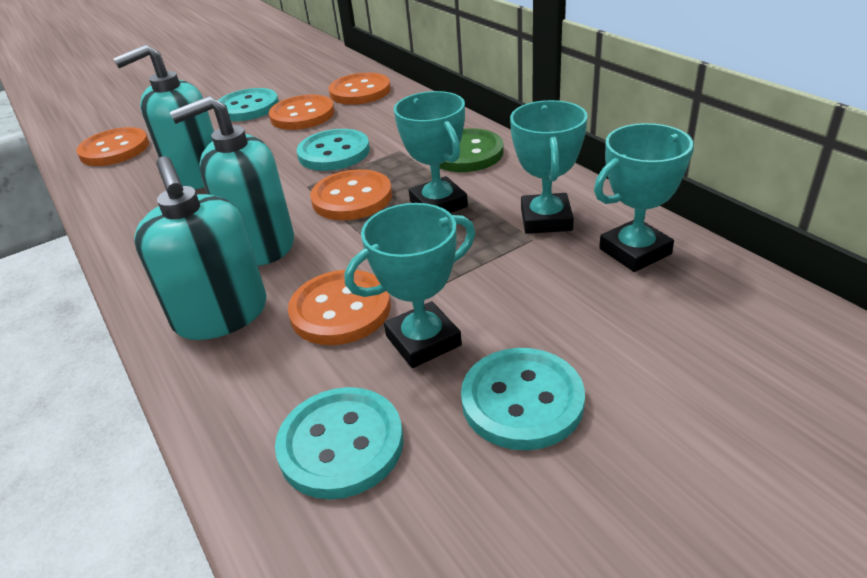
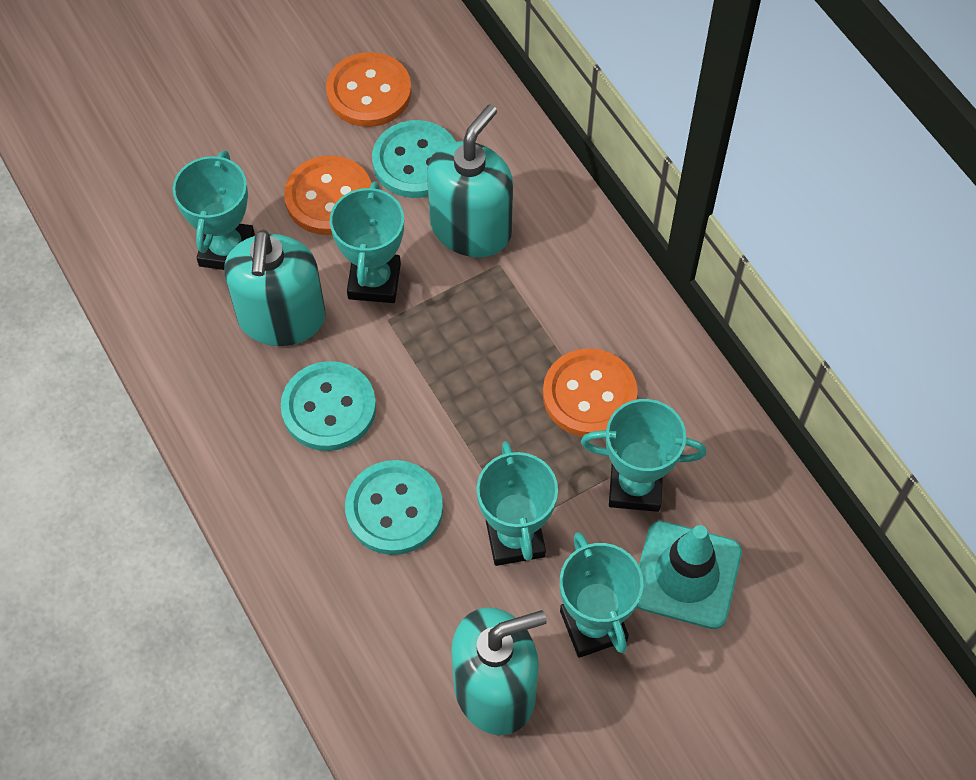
green button: [440,128,504,172] = 1 -> none = 0
orange button: [76,127,149,166] [269,95,335,130] [288,270,391,345] [310,169,392,220] [329,73,391,105] = 5 -> [284,155,371,235] [326,52,412,127] [543,348,638,437] = 3
turquoise button: [218,88,279,121] [275,387,403,499] [297,129,370,171] [461,348,585,450] = 4 -> [281,361,376,451] [345,460,443,555] [372,120,456,198] = 3
turquoise traffic cone: none = 0 -> [636,521,742,629] = 1
turquoise trophy: [345,203,475,368] [394,91,468,213] [510,100,588,234] [594,123,694,272] = 4 -> [173,150,255,270] [330,181,404,303] [477,441,558,566] [560,532,643,658] [581,399,706,512] = 5

